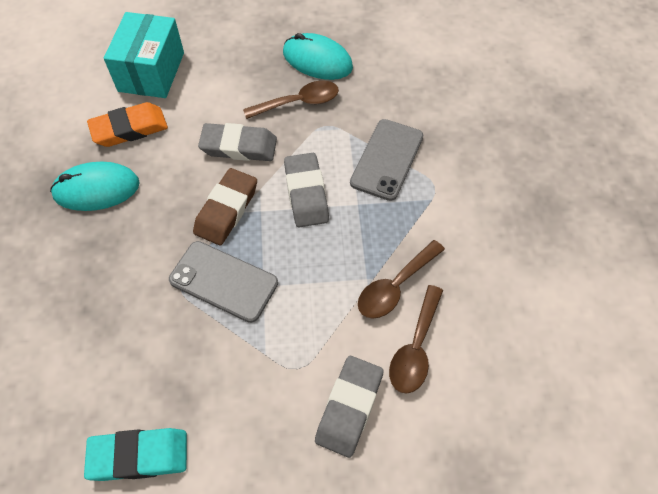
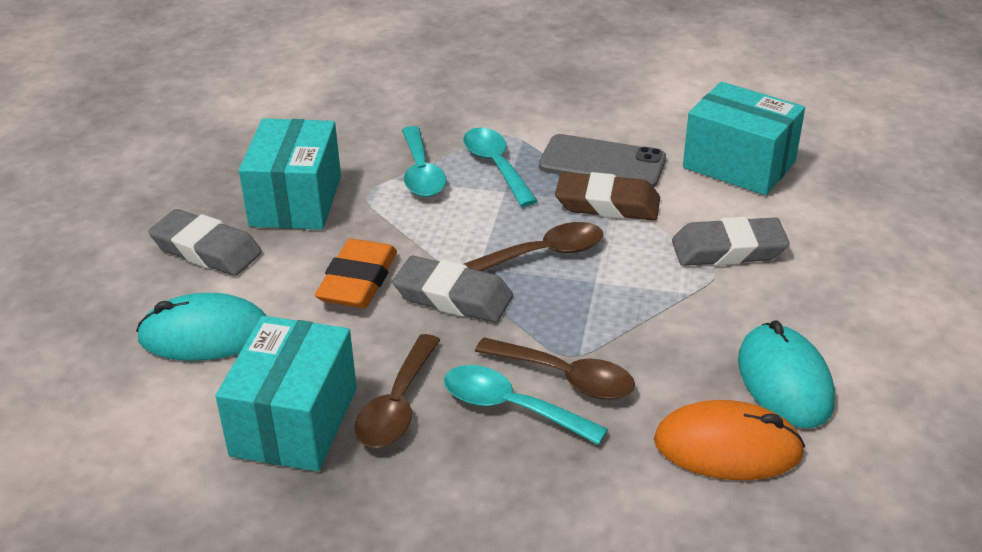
grey phone: [169,241,278,323] [350,119,423,201] = 2 -> [539,134,666,187] = 1
orange mouse: none = 0 -> [654,400,805,480] = 1
turquoise box: [104,12,184,98] = 1 -> [216,316,357,471] [239,118,341,230] [683,82,805,195] = 3
turquoise eraser: [84,428,187,481] = 1 -> none = 0
turquoise spoon: none = 0 -> [402,126,446,197] [444,365,608,445] [463,128,538,207] = 3

